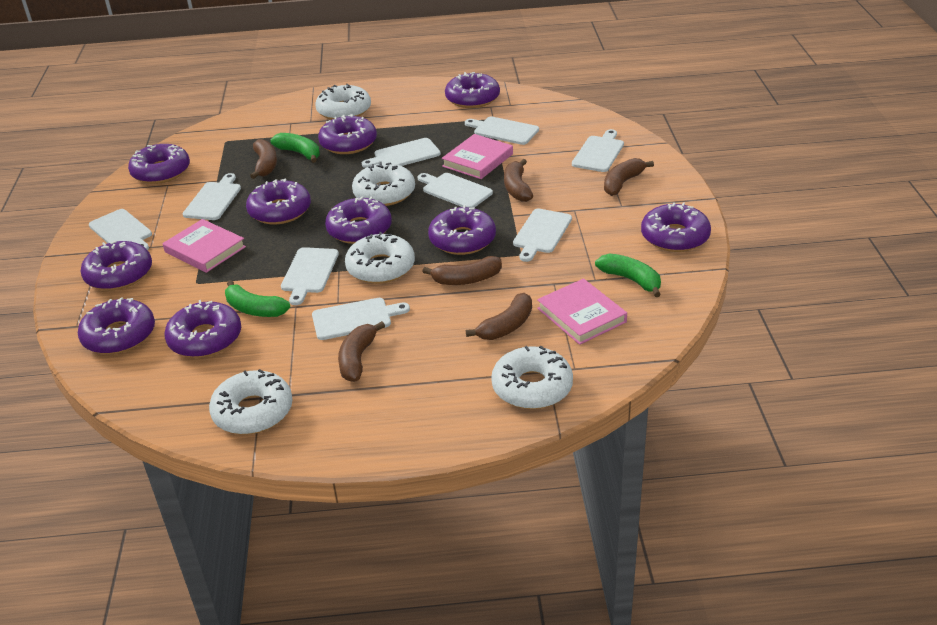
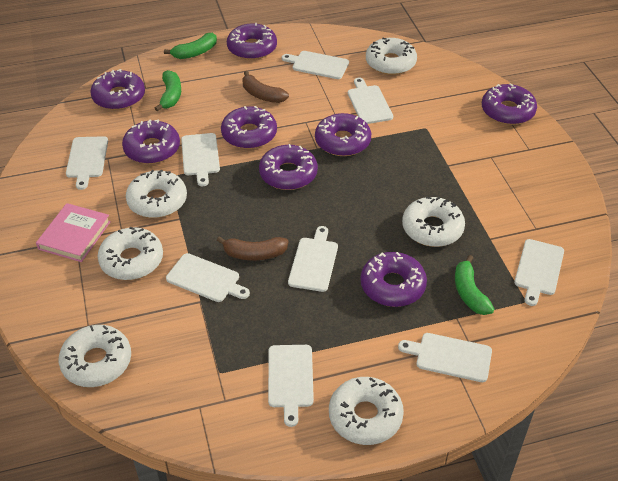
brown banana: [250,139,277,179] [338,321,385,382] [422,256,502,285] [466,293,532,340] [504,159,533,202] [604,158,654,196] = 6 -> [217,236,289,260] [243,71,289,103] = 2
pink book: [162,219,246,273] [442,134,513,179] [537,279,627,345] = 3 -> [36,203,111,262] = 1
purple donut: [78,297,155,354] [80,240,152,290] [128,144,190,184] [165,300,241,358] [246,179,311,224] [318,114,377,154] [325,197,392,244] [428,205,496,255] [445,72,500,108] [641,202,711,252] = 10 -> [90,69,145,110] [122,120,180,164] [221,106,277,149] [227,23,277,60] [259,144,318,190] [315,113,371,156] [360,252,427,307] [482,83,537,125] = 8
white donut: [209,369,293,435] [315,84,371,120] [345,232,415,284] [352,162,415,206] [491,346,573,409] = 5 -> [59,325,131,387] [98,227,163,280] [126,170,187,218] [329,377,404,445] [366,38,417,75] [402,196,465,247] = 6

